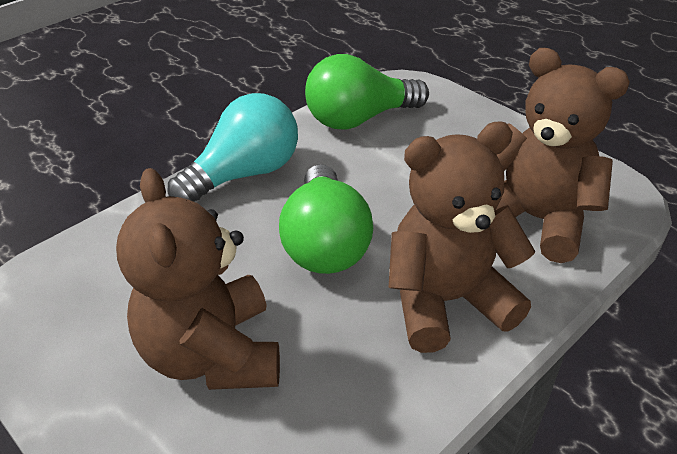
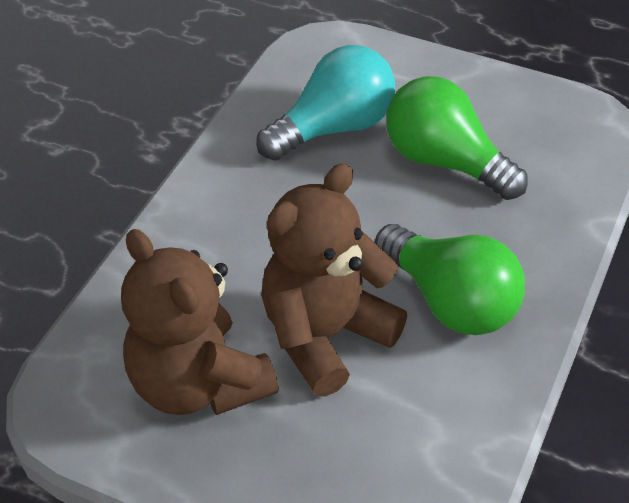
brown teddy bear: [116,168,280,390] [388,121,535,353] [496,48,630,263] = 3 -> [121,229,279,415] [261,163,407,397] = 2

